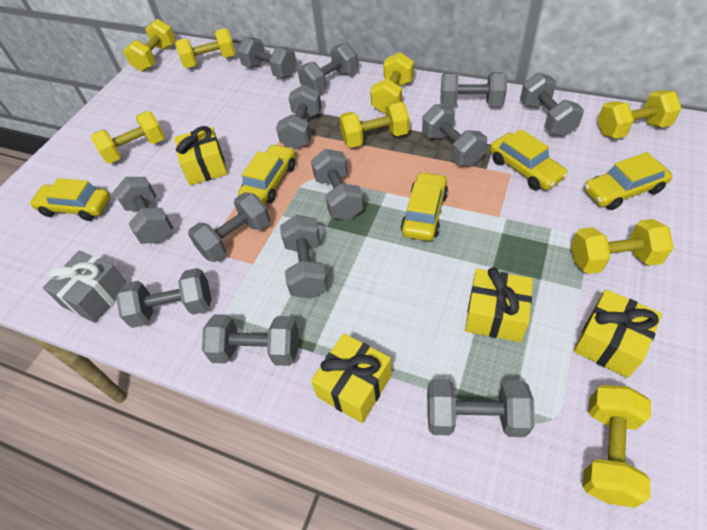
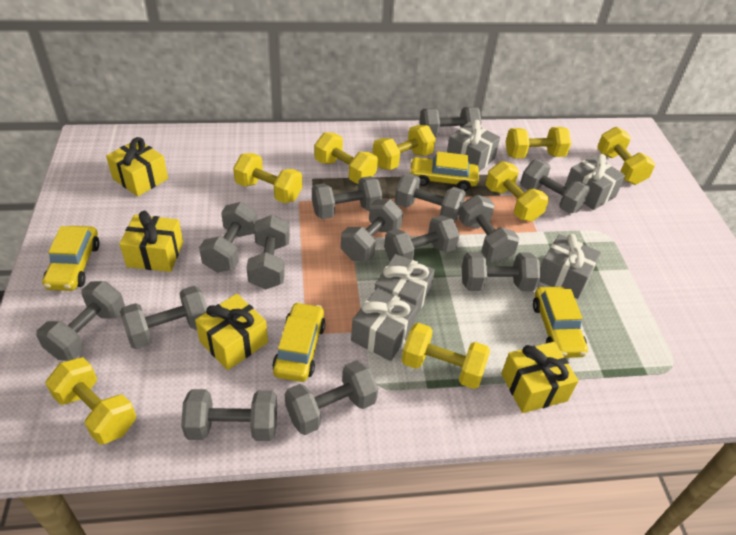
grey dumbbell: [114,177,173,244] [116,268,211,328] [188,192,270,262] [202,314,299,366] [237,37,297,78] [276,85,322,149] [280,215,329,298] [298,43,358,93] [311,149,364,220] [422,104,487,166] [427,379,535,437] [440,72,507,106] [520,73,584,137] = 13 -> [36,281,125,361] [120,286,207,349] [181,389,277,441] [199,202,258,273] [247,215,290,289] [285,360,378,435] [312,176,382,219] [341,199,403,261] [384,215,460,261] [395,173,466,221] [419,107,482,137] [459,195,519,262] [462,252,541,291] [520,160,591,213] = 14
grey gift: [43,251,127,323] = 1 -> [351,288,418,361] [374,254,435,316] [447,120,500,172] [539,234,601,299] [565,154,625,210] = 5
yellow car: [30,178,110,221] [238,144,295,204] [401,172,448,241] [490,129,568,190] [584,152,673,210] = 5 -> [42,226,100,291] [272,302,326,382] [409,151,479,191] [533,287,588,358] = 4

